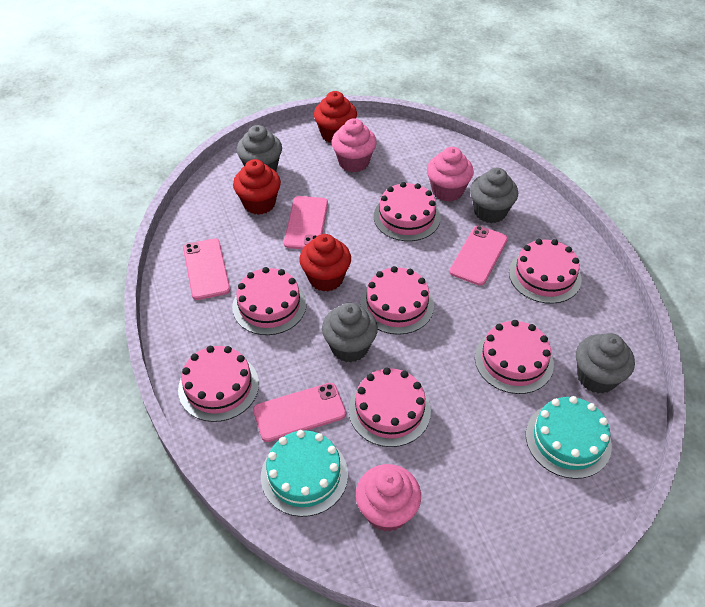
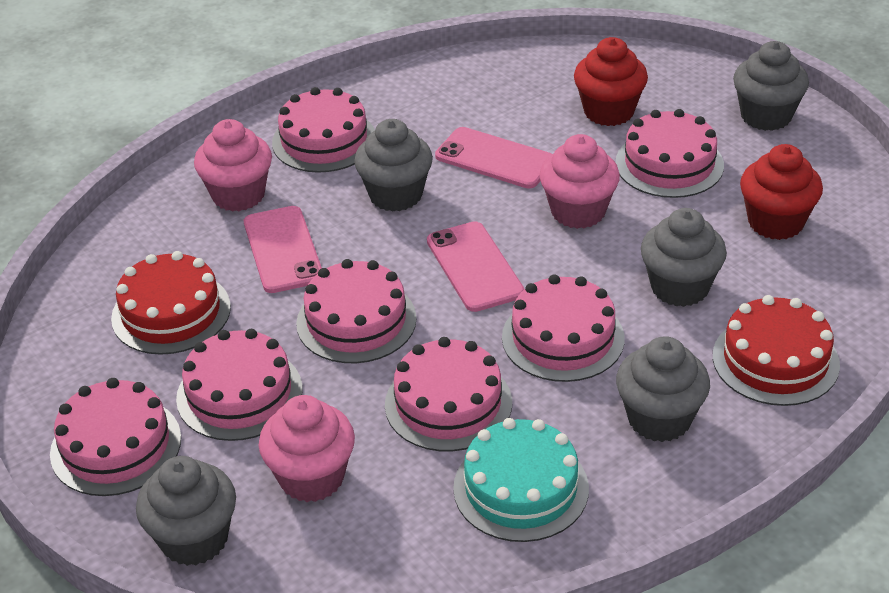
grey cupcake: [237,125,282,171] [322,303,378,362] [470,168,518,223] [576,333,635,394] = 4 -> [136,456,236,566] [354,119,433,212] [616,336,710,442] [641,208,727,307] [733,41,809,131] = 5
pink phone: [183,238,230,300] [253,383,346,442] [284,196,328,249] [449,226,508,286] = 4 -> [244,206,322,293] [427,221,524,312] [435,127,552,189] = 3
red cake: none = 0 -> [111,251,231,355] [713,295,840,406] = 2
red cupcake: [233,159,281,215] [299,234,351,292] [314,91,357,144] = 3 -> [574,37,648,126] [740,144,823,240] = 2
turquoise cake: [261,430,348,517] [526,396,612,479] = 2 -> [453,418,589,542] = 1

